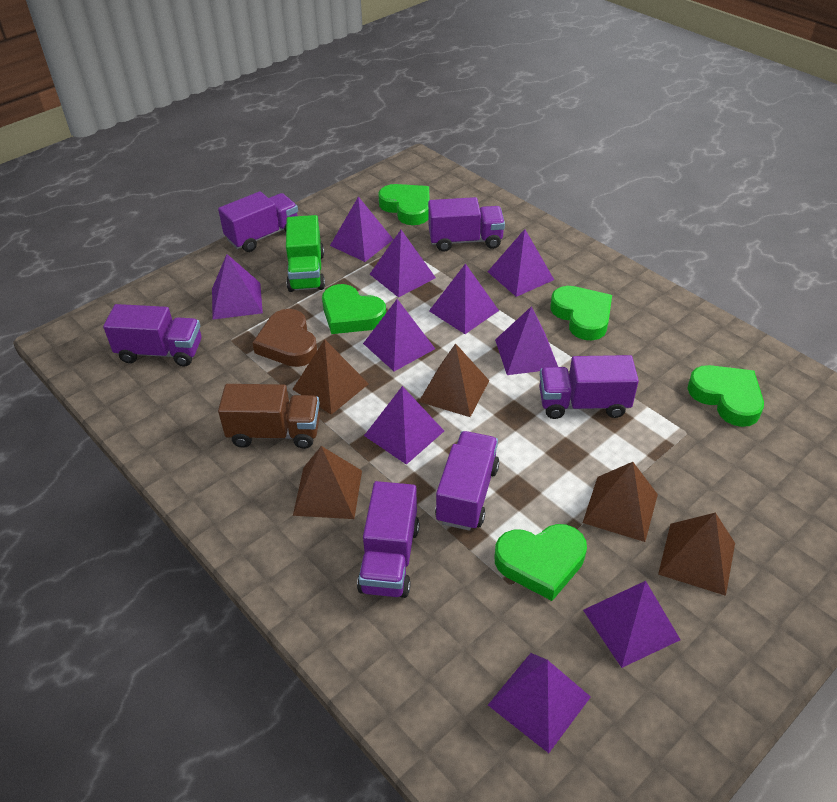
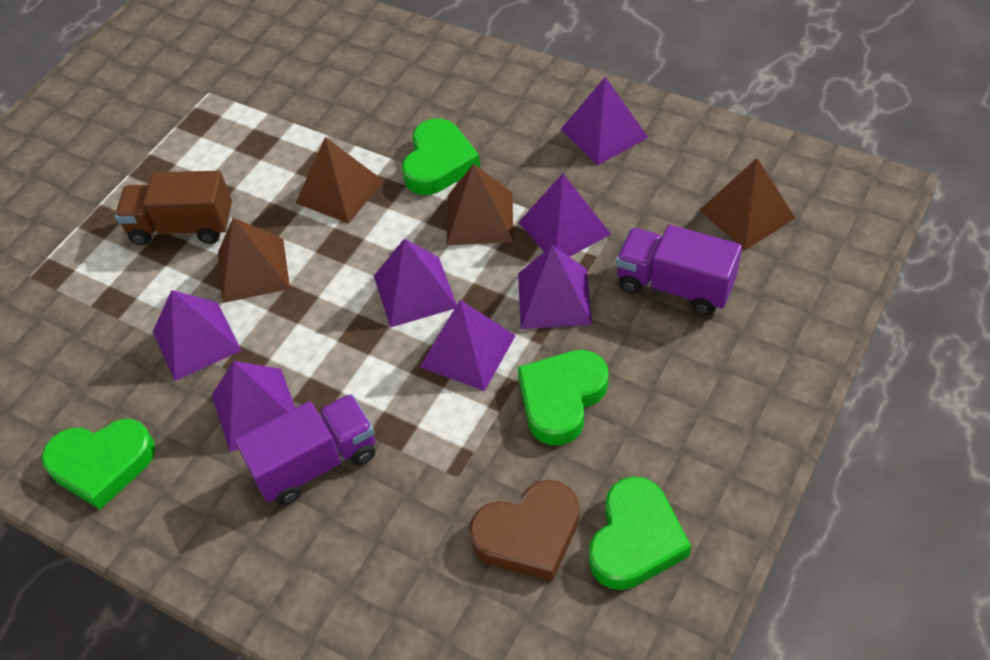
brown pyramid: [292,339,369,415] [293,446,362,519] [419,343,489,417] [583,462,658,542] [658,513,735,596] = 5 -> [218,218,290,303] [296,137,383,224] [447,163,514,245] [699,158,795,250] = 4
green heart: [322,284,386,334] [378,184,430,225] [495,524,587,601] [550,286,612,340] [687,365,764,427] = 5 -> [42,419,155,509] [402,119,480,195] [518,350,608,445] [589,477,691,590] = 4
green truck: [286,215,325,292] = 1 -> none = 0
purple pyramid: [212,254,263,320] [330,196,394,262] [363,299,435,371] [364,386,444,465] [370,230,436,298] [429,263,499,334] [488,229,554,297] [488,653,591,753] [495,306,558,375] [583,581,681,668] = 10 -> [153,290,242,381] [212,361,295,452] [374,239,457,328] [420,300,516,391] [518,173,611,257] [518,245,592,329] [560,77,648,165] = 7
purple truck: [103,304,201,367] [218,191,298,252] [357,481,419,598] [428,197,505,252] [435,431,499,531] [539,355,639,419] = 6 -> [235,394,375,505] [616,225,742,316] = 2

